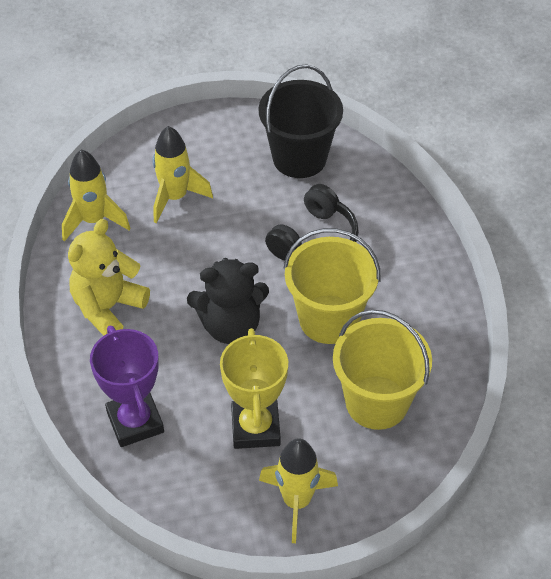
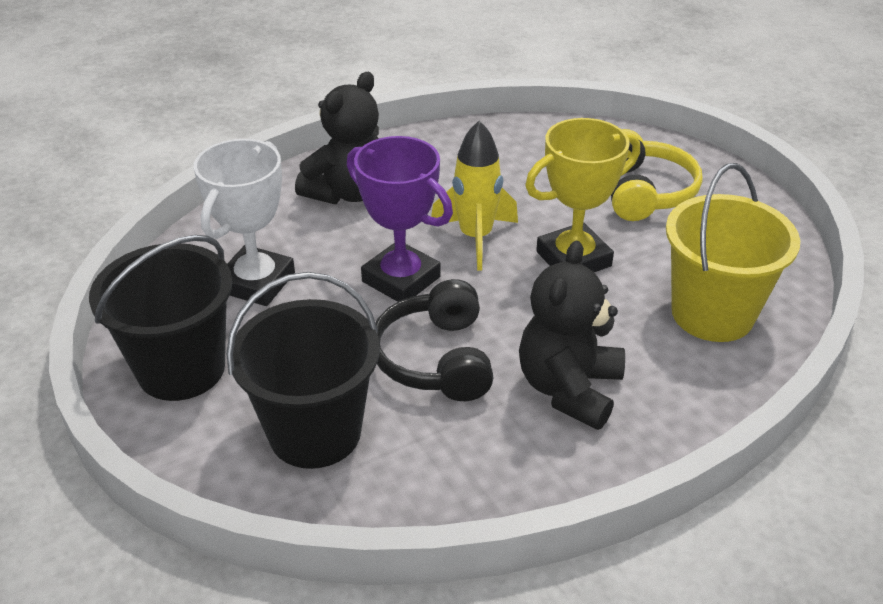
black bucket: [259,64,343,178] = 1 -> [89,235,232,401] [226,272,380,469] = 2
black teddy bear: [187,258,269,344] = 1 -> [295,72,379,204] [519,241,625,430] = 2
white trophy: none = 0 -> [194,139,295,306] = 1
yellow bucket: [283,228,380,344] [333,310,432,430] = 2 -> [666,163,800,342] = 1
yellow headphones: none = 0 -> [611,129,703,221] = 1
yellow rocket: [62,149,130,242] [153,126,213,224] [259,438,338,543] = 3 -> [431,121,518,271] = 1
yellow teddy bear: [68,219,150,336] = 1 -> none = 0

